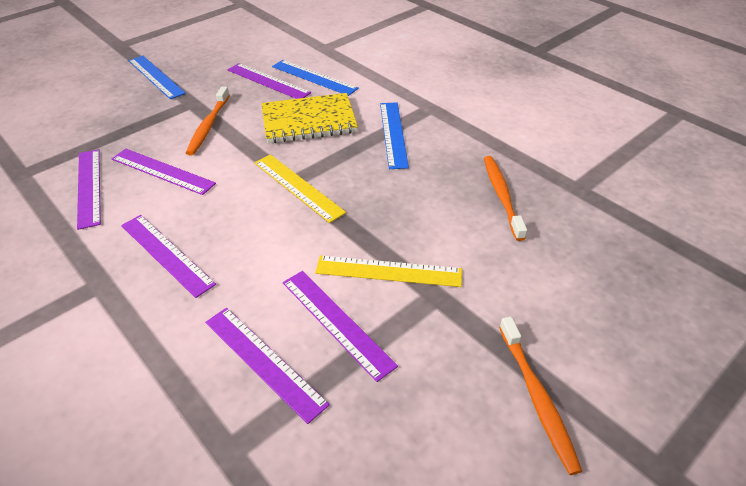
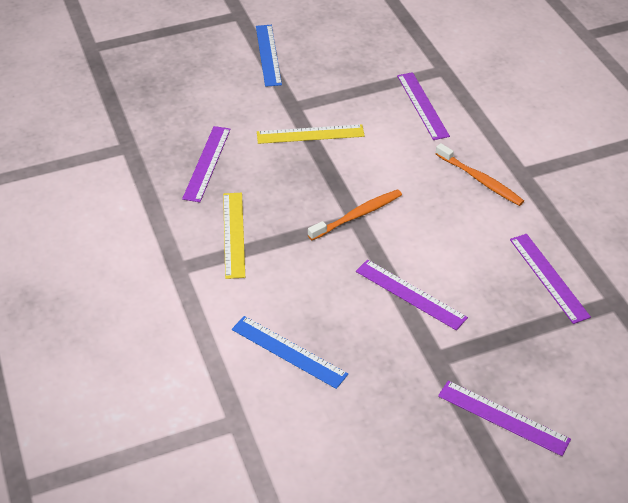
blue ruler: [128,56,186,99] [272,60,359,96] [380,102,409,169] = 3 -> [232,316,348,389] [256,25,282,87] = 2
orange toothbrush: [186,86,230,156] [484,156,527,241] [499,317,582,475] = 3 -> [308,189,402,240] [436,143,524,206] = 2
purple ruler: [77,149,101,230] [112,149,216,195] [121,215,216,298] [205,308,330,424] [228,63,311,99] [283,271,398,382] = 6 -> [182,126,231,202] [356,259,468,330] [397,72,450,140] [438,381,571,456] [510,234,591,324] = 5
yellow notebook: [261,93,358,143] = 1 -> none = 0

